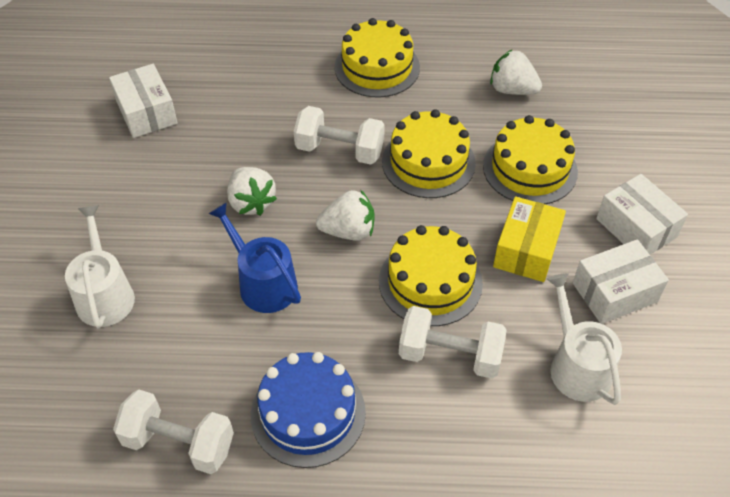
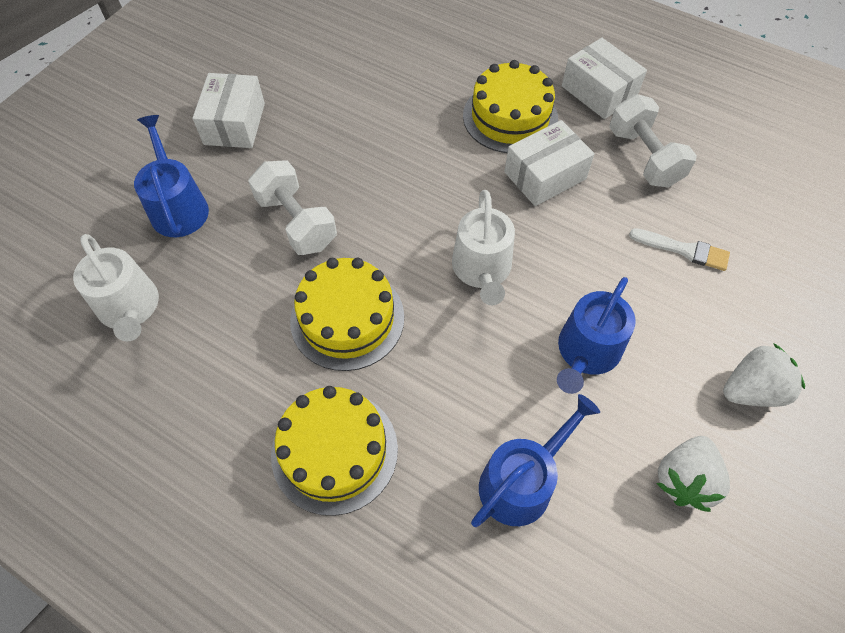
blue cake: [251,352,366,468] = 1 -> none = 0
blue watering can: [209,202,301,313] = 1 -> [134,115,209,237] [471,394,600,527] [557,277,636,394] = 3
white brush: none = 0 -> [629,228,730,271] = 1
white dumbbell: [113,389,234,474] [294,106,385,165] [399,306,507,379] = 3 -> [248,160,337,255] [609,94,697,188] = 2
white strawberry: [227,167,277,216] [316,190,375,241] [490,49,542,95] = 3 -> [656,436,730,512] [723,343,805,407] = 2
yellow box: [493,196,566,282] = 1 -> none = 0
yellow cake: [335,18,420,98] [379,225,483,326] [382,109,476,198] [483,115,578,204] = 4 -> [271,386,398,516] [290,258,404,371] [463,60,558,153] = 3

